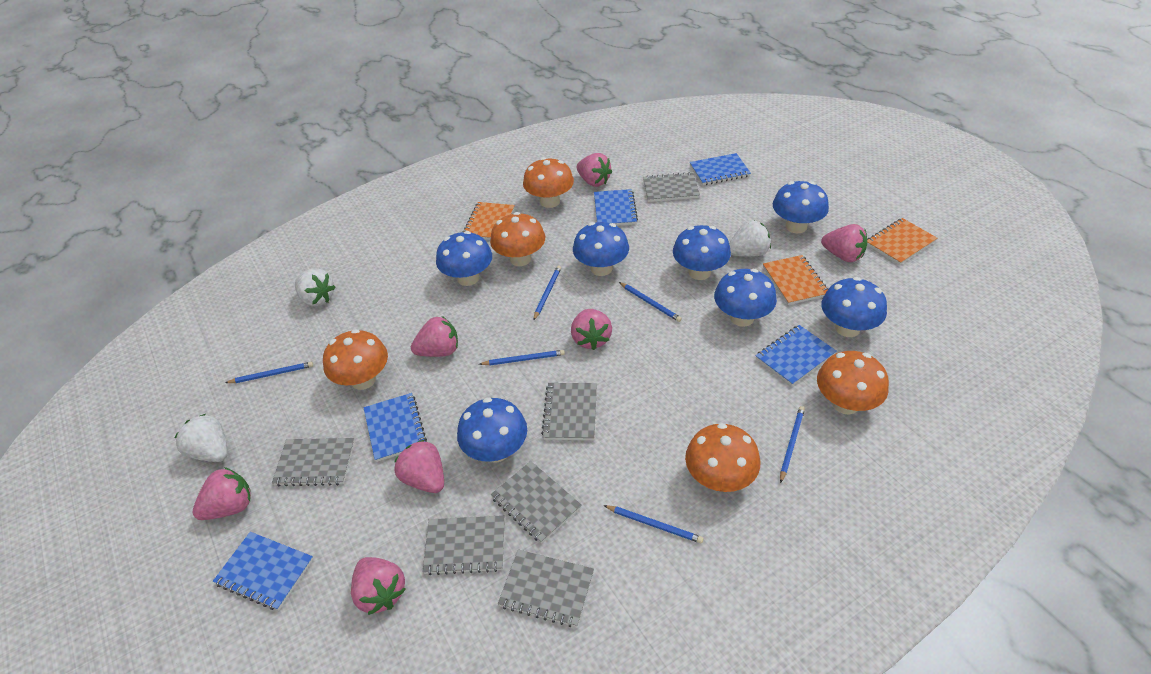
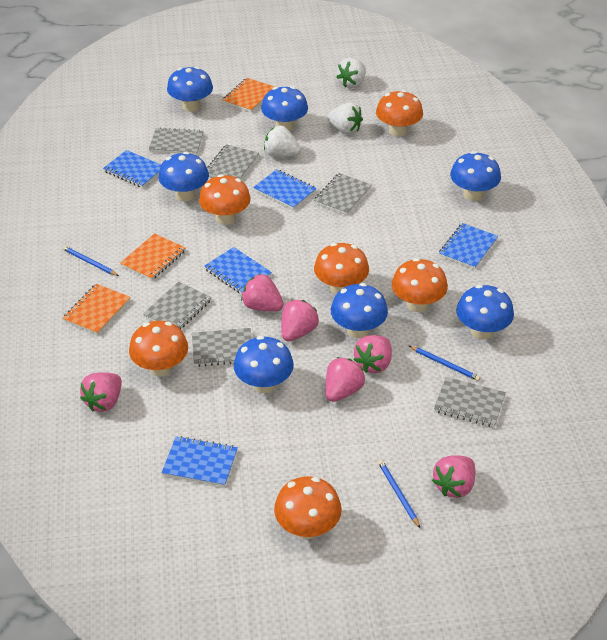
blue pencil: [225,362,313,383] [479,350,565,365] [533,266,561,321] [603,505,703,543] [619,282,682,322] [780,406,805,483] = 6 -> [62,246,119,276] [378,460,420,528] [409,346,481,381] = 3
orange mushroom: [323,329,388,390] [490,212,545,266] [523,157,574,208] [685,423,760,492] [817,351,889,414] = 5 -> [129,321,188,377] [199,174,251,225] [274,476,342,539] [314,243,369,294] [376,90,423,137] [392,258,448,312] = 6
pink strawberry: [193,467,251,520] [351,557,406,615] [394,440,444,493] [411,316,458,357] [571,309,612,350] [577,153,612,187] [821,224,867,262] = 7 -> [80,372,122,412] [241,274,284,311] [281,300,319,341] [325,357,365,402] [354,335,392,373] [432,455,475,498] = 6

